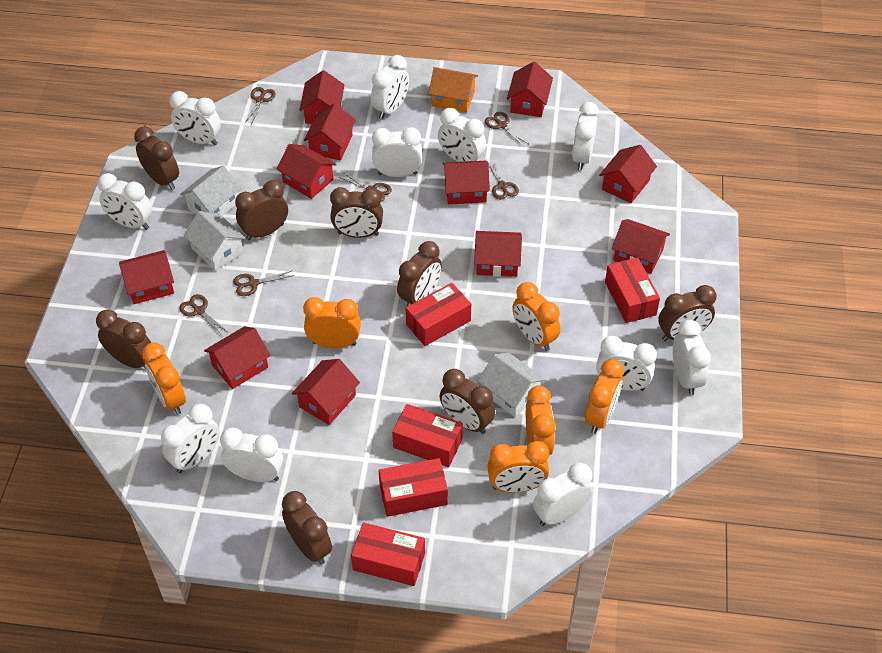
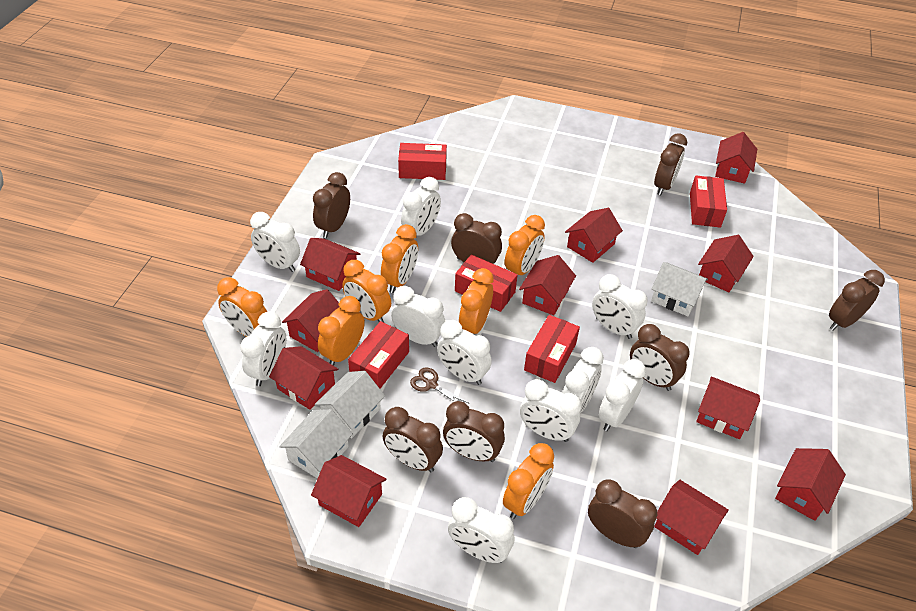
brown scissors: [179,294,229,335] [233,270,294,296] [245,87,276,125] [339,172,392,202] [485,112,528,147] [487,159,519,199] = 6 -> [410,367,470,404] = 1
orange clock: [142,343,186,415] [303,297,361,348] [487,441,549,493] [513,282,560,351] [526,385,556,455] [585,359,624,434] = 6 -> [217,277,267,337] [318,296,365,366] [342,260,391,323] [381,224,418,293] [459,268,494,334] [503,443,554,519] [505,215,545,275] = 7
orange house: [428,67,478,113] = 1 -> none = 0
white clock: [97,173,152,230] [161,404,220,473] [170,91,221,145] [220,428,283,482] [371,55,409,119] [372,127,422,177] [438,108,486,162] [533,463,593,526] [572,102,599,170] [596,336,657,391] [673,320,711,395] = 11 -> [240,311,286,386] [250,212,300,272] [391,286,445,347] [401,177,441,236] [437,320,492,385] [448,497,514,563] [520,379,582,442] [562,347,604,413] [592,274,648,339] [599,359,646,431] = 10

